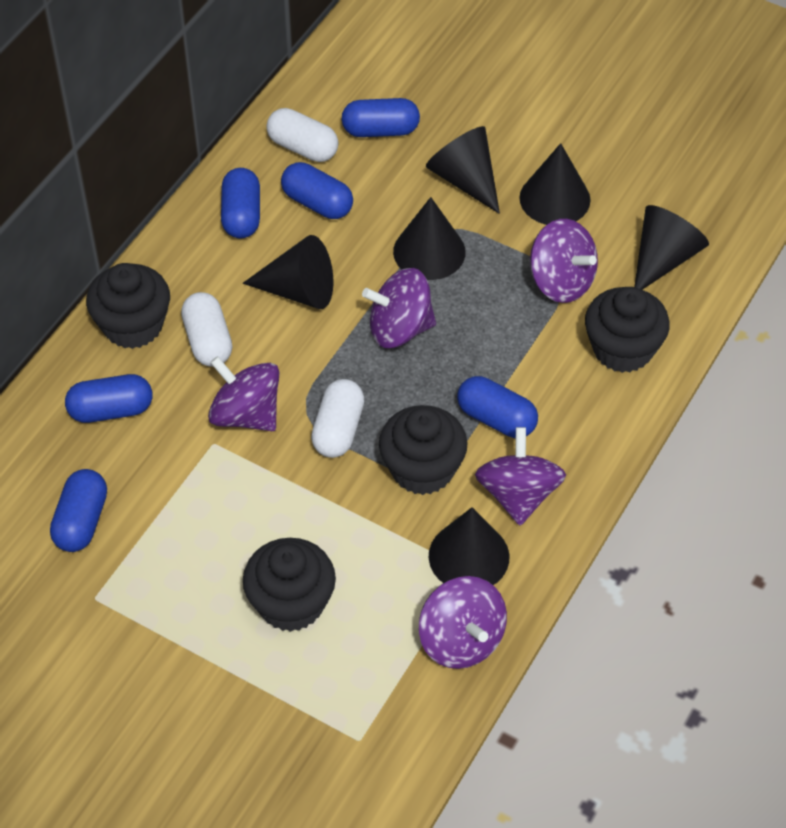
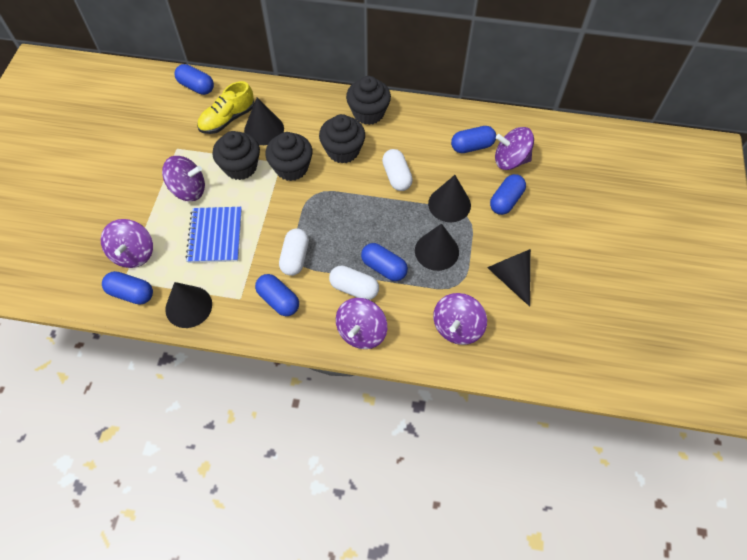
black cone: [243,235,333,309] [393,197,466,280] [426,126,500,214] [429,507,509,585] [519,143,591,225] [634,205,709,290] = 6 -> [165,282,212,328] [244,97,284,145] [415,224,459,271] [428,175,471,222] [487,249,531,307] = 5
blue notebook: none = 0 -> [186,207,242,263] = 1
yellow shoe: none = 0 -> [197,81,254,134] = 1

